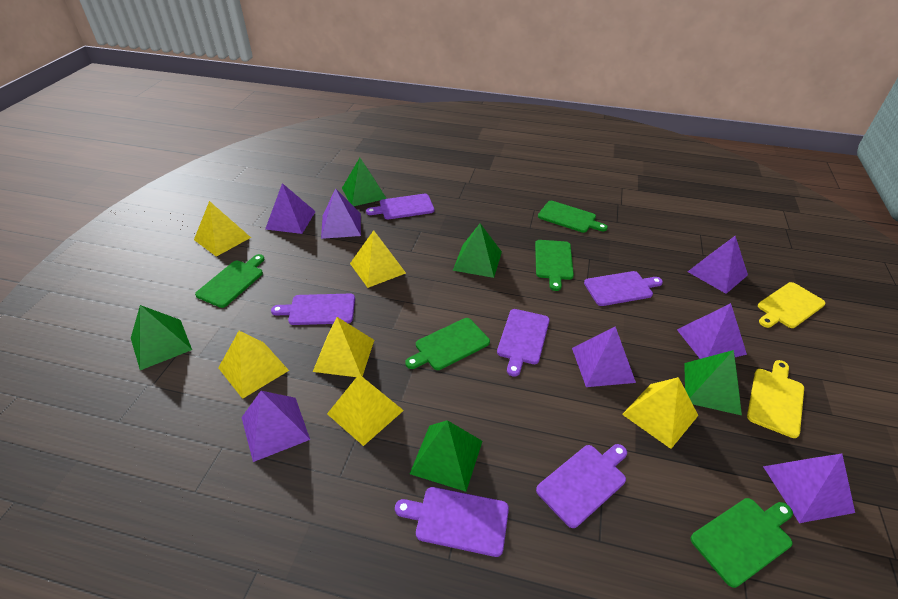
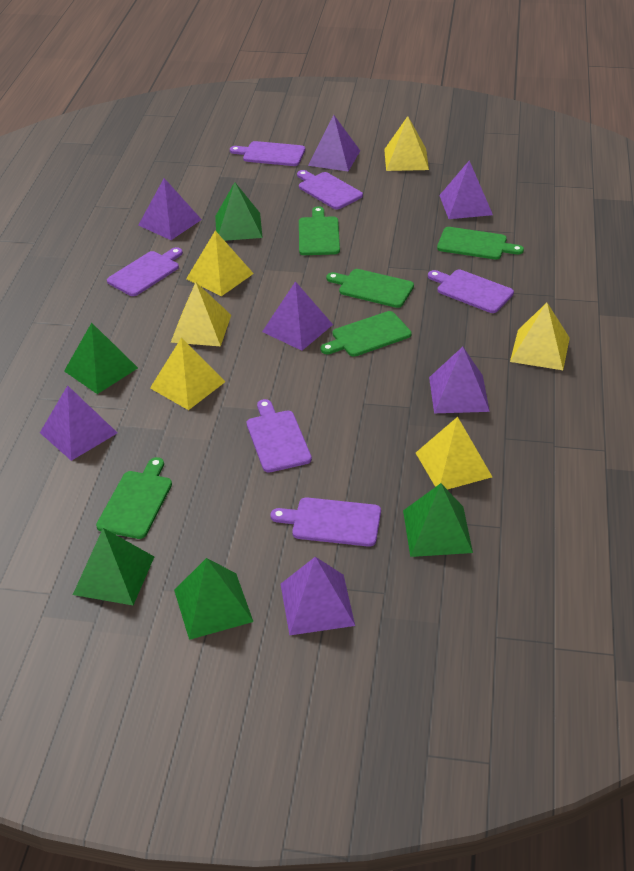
yellow cutting board: [747,360,804,438] [758,282,826,328] = 2 -> none = 0

